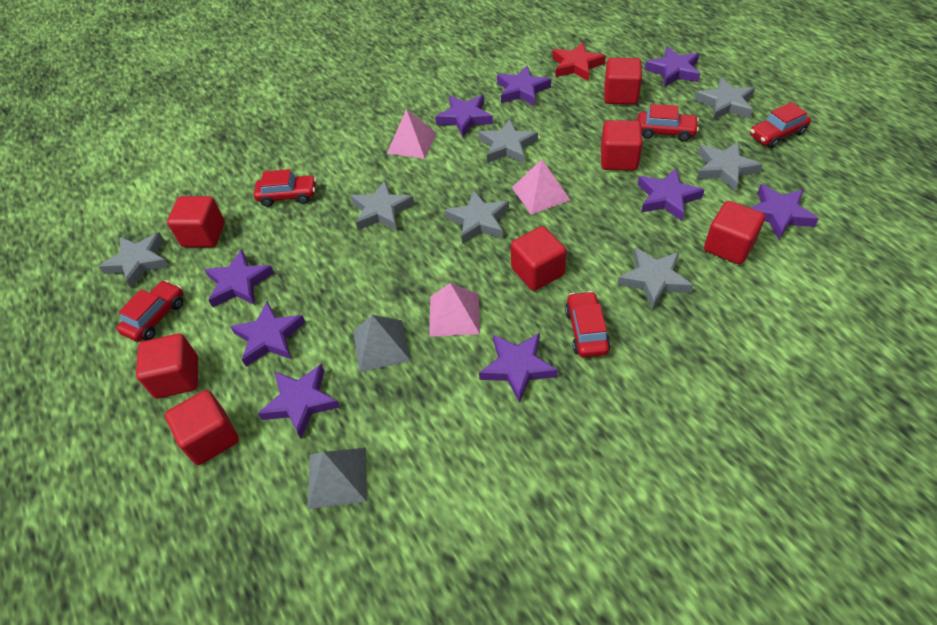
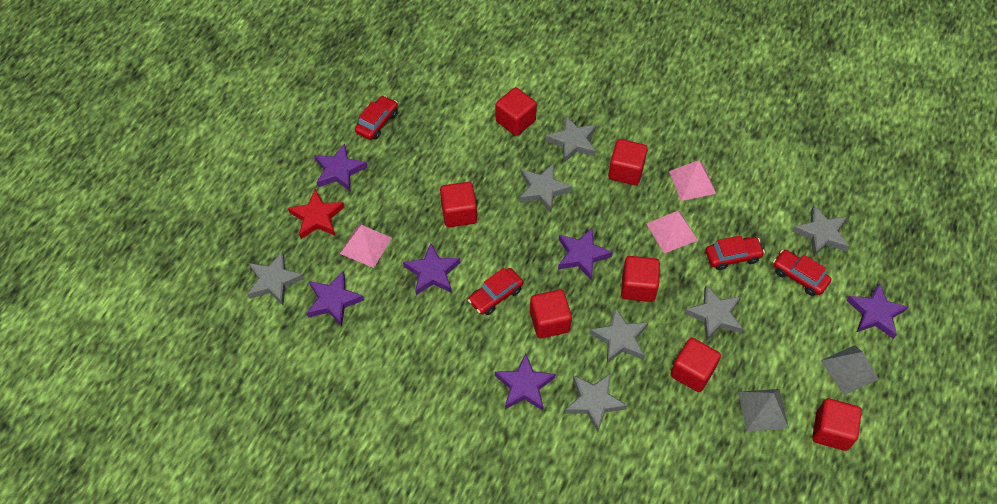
purple star: [204,250,274,307] [230,301,306,366] [258,364,340,438] [435,95,493,137] [479,333,558,403] [497,66,551,106] [638,168,704,221] [645,47,700,87] [750,184,819,239] = 9 -> [307,271,364,326] [314,143,367,191] [403,243,460,295] [495,353,556,411] [558,228,613,280] [847,283,909,339] = 6
red car: [117,280,183,342] [254,169,317,207] [565,291,611,358] [637,104,699,141] [750,102,811,148] = 5 -> [355,95,398,140] [468,268,523,315] [706,236,765,270] [773,250,831,296] = 4

